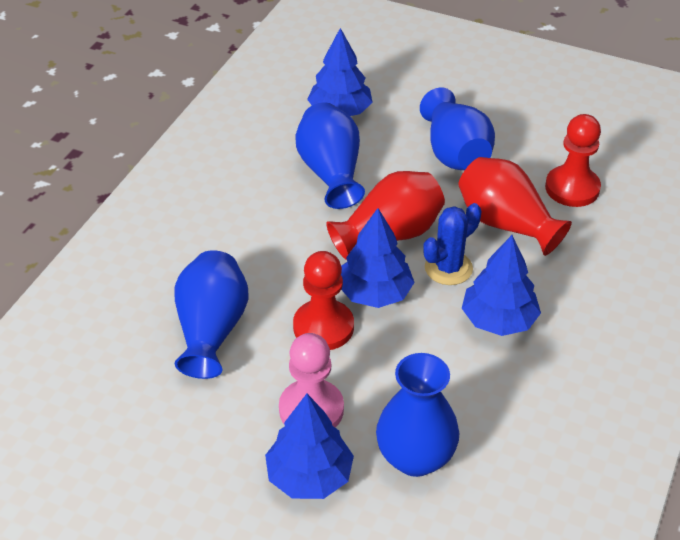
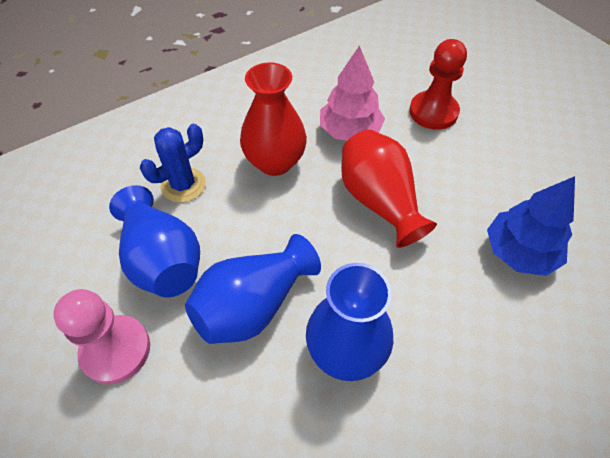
blue tree: [265,394,354,499] [307,28,373,116] [341,208,415,308] [462,235,541,336] = 4 -> [487,176,575,276] = 1
blue vase: [174,250,249,379] [296,102,365,209] [376,353,459,477] [420,88,495,170] = 4 -> [109,185,200,298] [185,234,321,344] [306,263,393,381] = 3
pink tree: none = 0 -> [320,45,385,141] = 1
red pawn: [293,251,354,350] [545,114,601,207] = 2 -> [409,39,467,130] = 1

